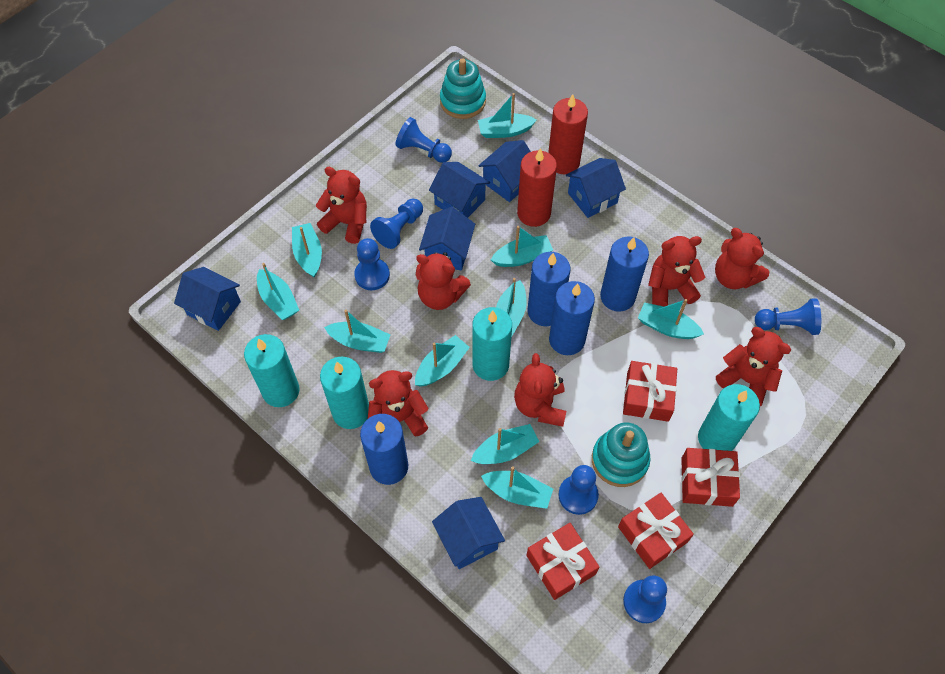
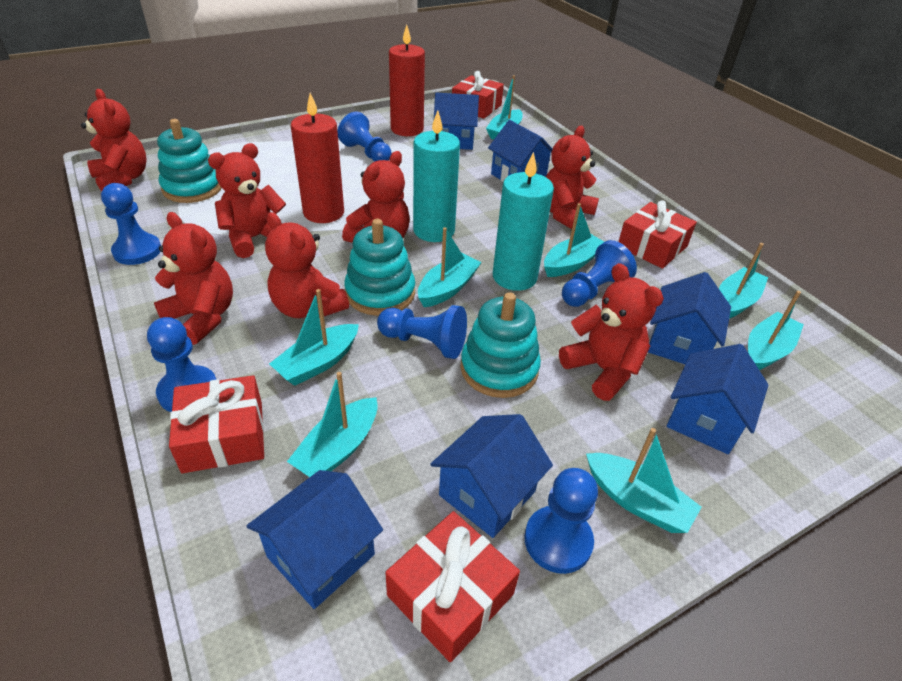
blue candle: [360,414,408,485] [527,252,571,326] [549,281,595,355] [600,237,649,312] = 4 -> none = 0
turquoise boat: [257,263,299,320] [292,223,322,278] [324,310,391,353] [415,335,470,387] [471,424,540,464] [478,93,537,138] [481,467,553,509] [491,226,553,267] [496,278,527,336] [638,299,704,339] = 10 -> [269,289,359,386] [287,372,378,477] [418,227,482,307] [486,75,523,140] [544,203,604,277] [586,428,702,533] [719,243,768,319] [748,291,804,370] = 8
turquoise candle: [244,334,300,407] [320,357,369,429] [472,307,512,381] [698,384,760,451] = 4 -> [413,110,460,242] [493,152,554,291] = 2
turquoise stacking toy: [440,58,486,119] [592,423,651,487] = 2 -> [157,119,221,203] [344,219,415,316] [460,292,541,398] = 3

